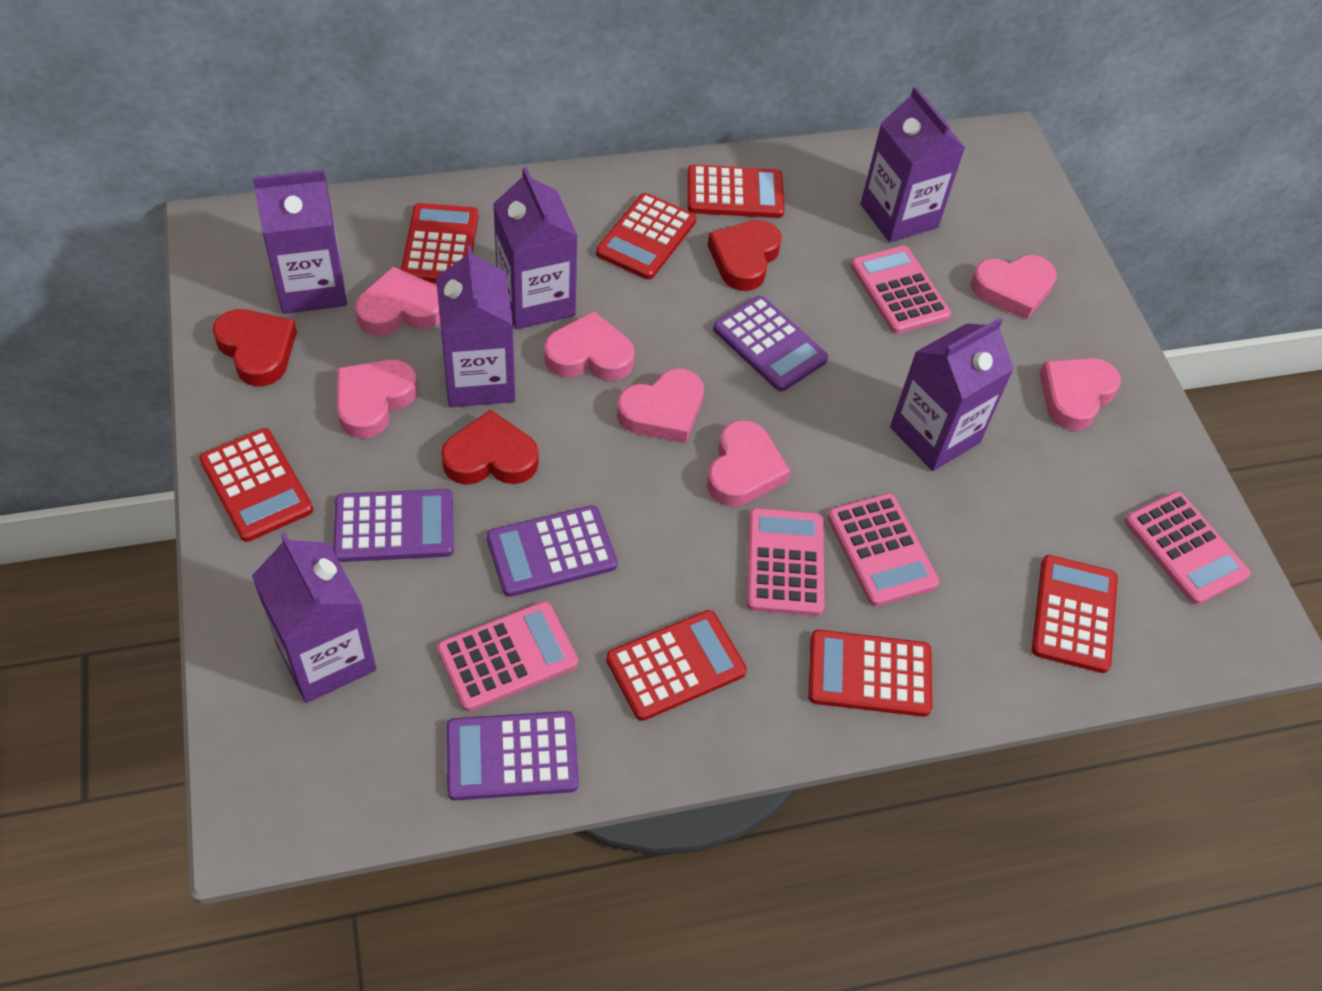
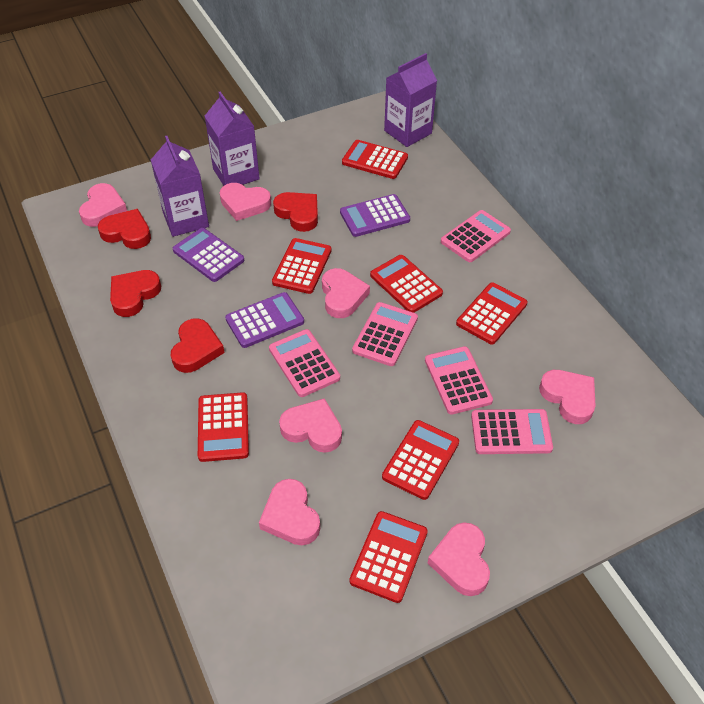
purple calculator: [333,489,454,562] [446,711,579,800] [487,505,617,597] [713,296,828,391] = 4 -> [173,228,244,282] [225,292,304,348] [340,194,410,237] = 3
purple carton: [252,169,347,314] [252,533,376,703] [436,245,515,407] [493,167,578,330] [860,86,965,243] [890,318,1014,471] = 6 -> [151,136,209,237] [205,91,260,186] [384,53,437,147] = 3
red heart: [213,309,297,386] [441,410,539,485] [708,220,782,291] = 3 -> [98,209,151,249] [110,270,161,317] [171,318,225,373] [273,192,318,232] = 4

